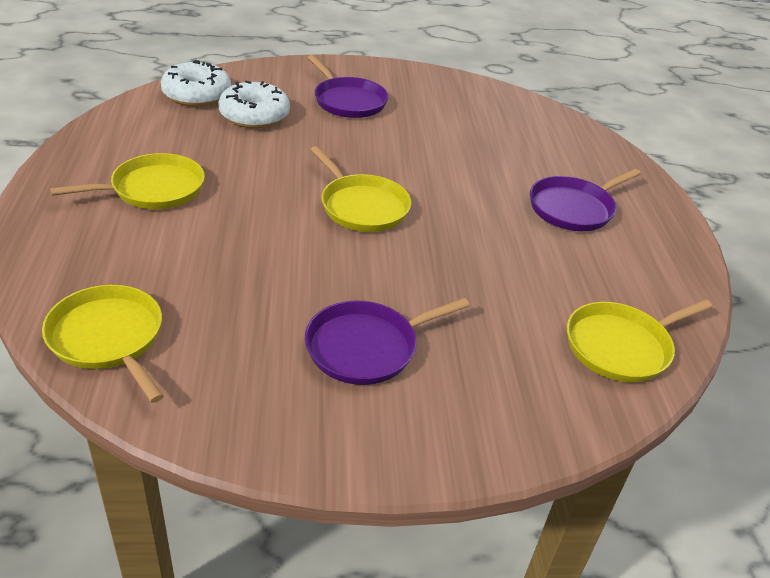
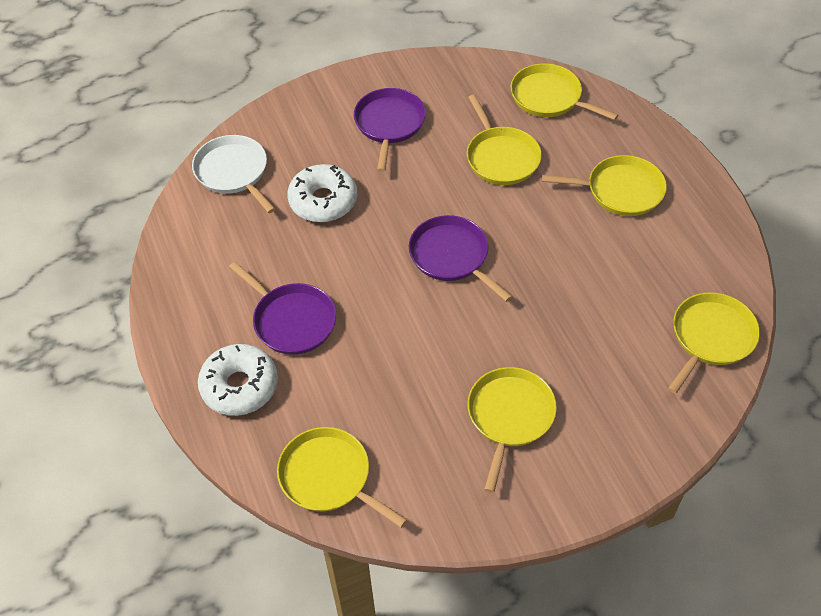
white pan: none = 0 -> [192,135,275,213] = 1
yellow pan: [42,285,164,403] [50,153,205,209] [310,146,411,232] [567,299,712,382] = 4 -> [277,427,407,528] [467,95,542,185] [468,367,557,493] [511,64,618,120] [542,155,667,216] [668,292,760,394] = 6

